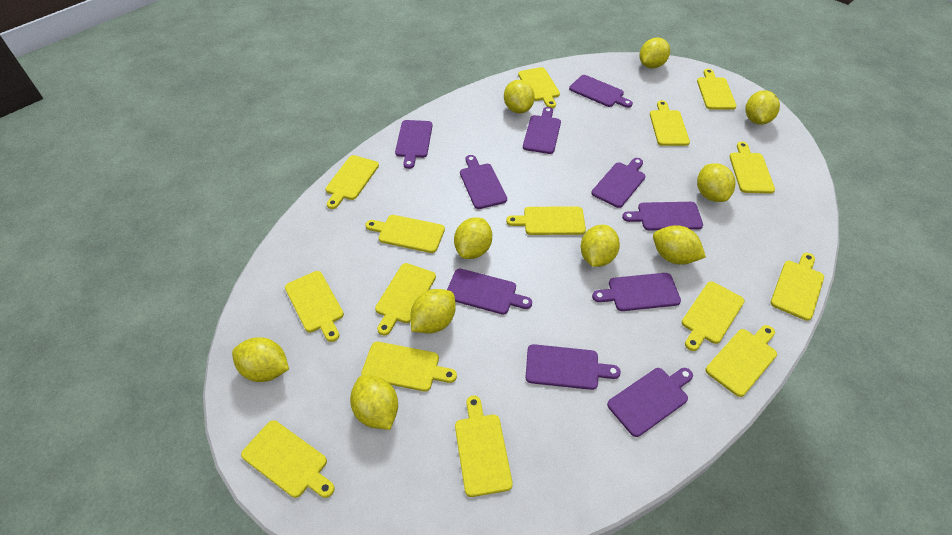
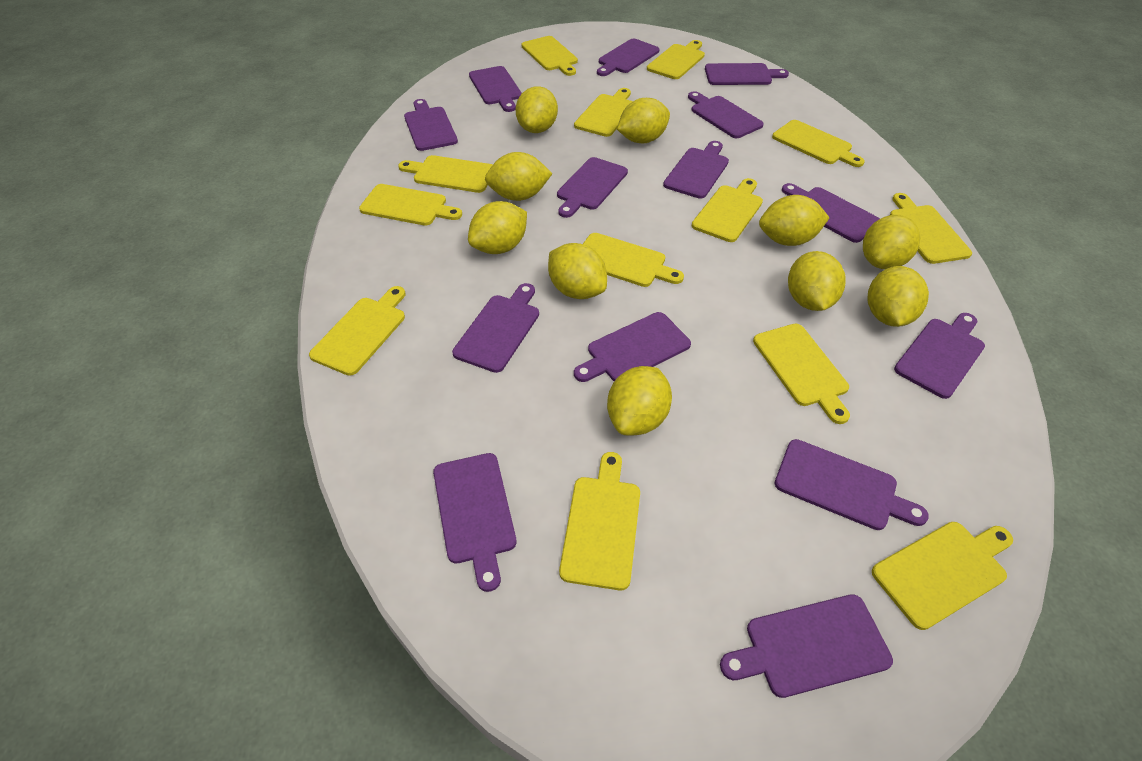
purple cutting board: [395,120,433,169] [447,269,532,315] [460,155,507,209] [523,107,561,154] [525,344,621,390] [569,75,633,108] [591,158,645,208] [592,273,681,311] [607,368,693,437] [622,202,703,230] = 10 -> [404,99,458,151] [433,453,517,592] [452,283,539,373] [469,66,522,112] [557,157,628,218] [574,312,691,382] [597,39,659,76] [663,141,729,199] [688,91,764,138] [705,63,789,85] [720,594,893,698] [775,439,929,530] [782,183,880,243] [894,313,985,399] = 14
yellow cutting board: [241,420,335,498] [285,271,344,342] [325,155,379,209] [361,342,457,392] [365,215,445,253] [375,263,436,335] [455,396,513,497] [506,207,586,235] [518,67,560,108] [650,100,690,146] [682,281,745,351] [697,69,737,110] [706,325,777,397] [729,142,775,194] [771,253,824,321] = 15 -> [309,286,405,376] [359,184,462,226] [398,155,493,193] [521,36,578,76] [559,452,640,590] [574,88,633,137] [583,233,684,287] [647,40,705,79] [692,178,763,242] [753,324,850,424] [772,120,865,167] [872,522,1013,630] [890,193,972,264] = 13

